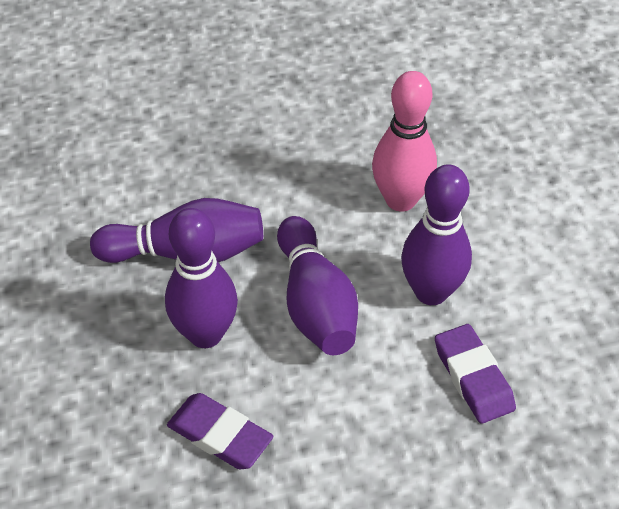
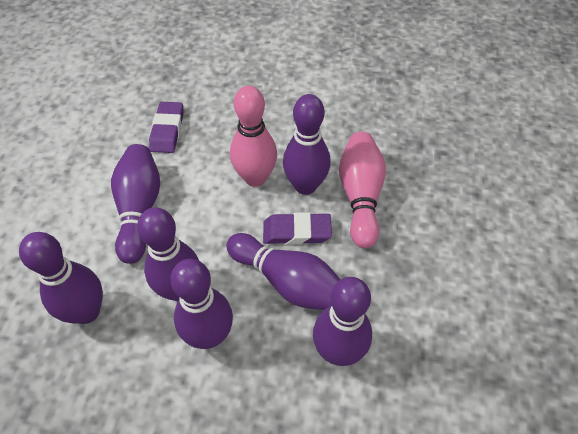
pink bowling pin: [372,71,437,212] = 1 -> [230,86,277,187] [339,132,386,248] = 2
purple bowling pin: [90,198,263,263] [165,208,238,348] [277,216,358,355] [401,164,472,305] = 4 -> [19,232,103,324] [111,144,160,264] [137,207,199,301] [170,259,233,349] [227,233,341,310] [283,94,331,195] [313,277,372,366] = 7

